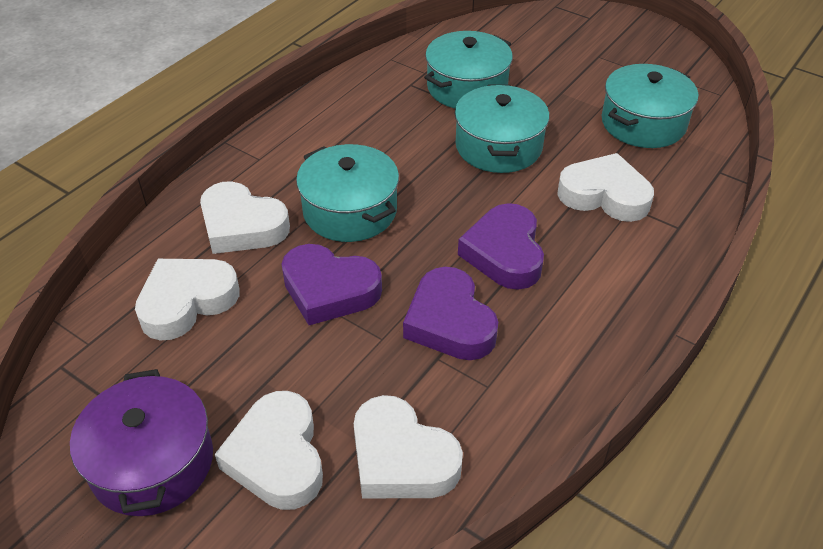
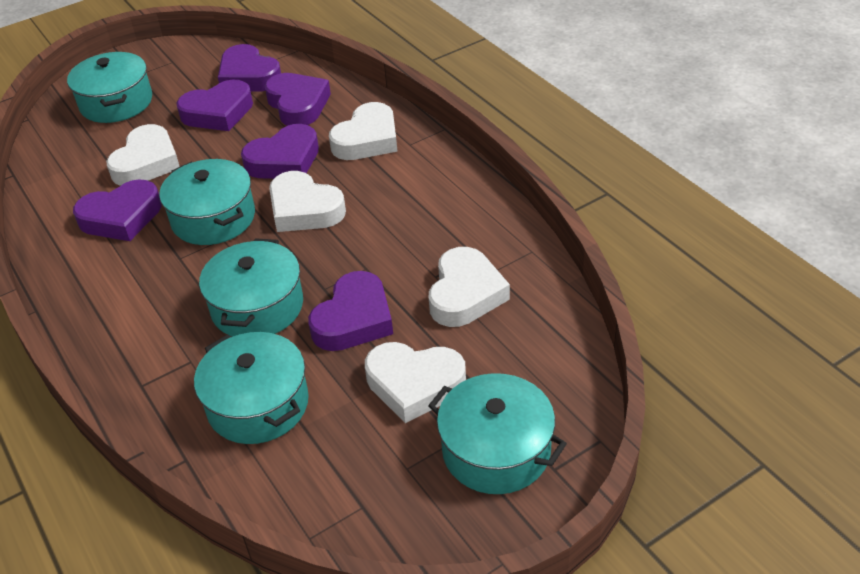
purple heart: [282,244,382,325] [403,267,498,360] [458,203,544,290] = 3 -> [73,179,162,241] [177,80,253,131] [218,44,281,92] [241,124,319,179] [264,73,331,126] [308,271,393,351] = 6
purple pot: [70,369,213,516] = 1 -> none = 0
turquoise pot: [296,144,399,242] [424,31,513,108] [455,85,549,173] [602,64,699,148] = 4 -> [67,52,152,123] [159,159,255,245] [194,332,309,444] [199,238,303,337] [428,373,567,494] = 5

